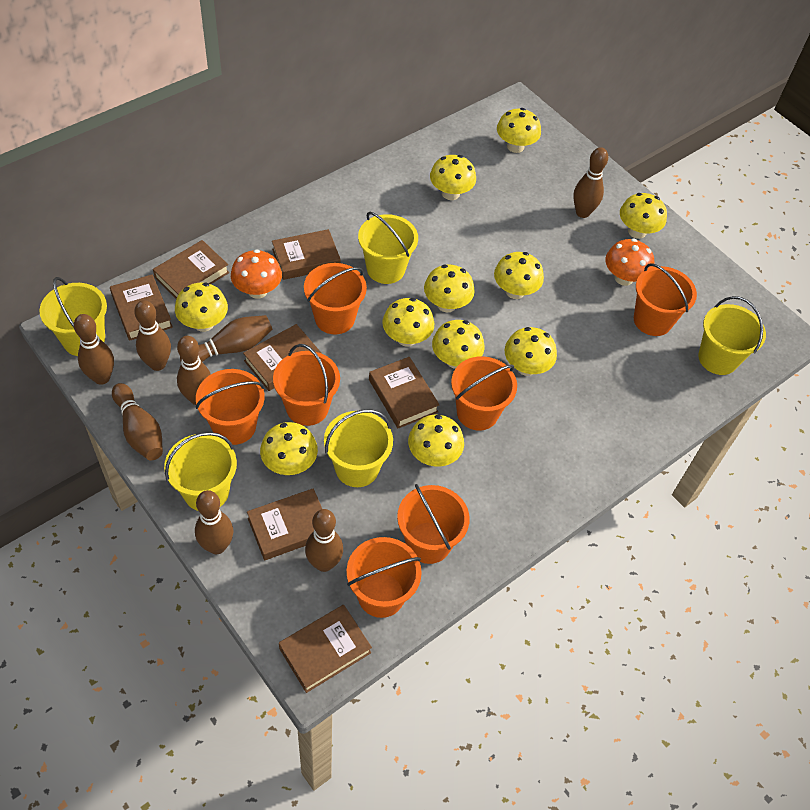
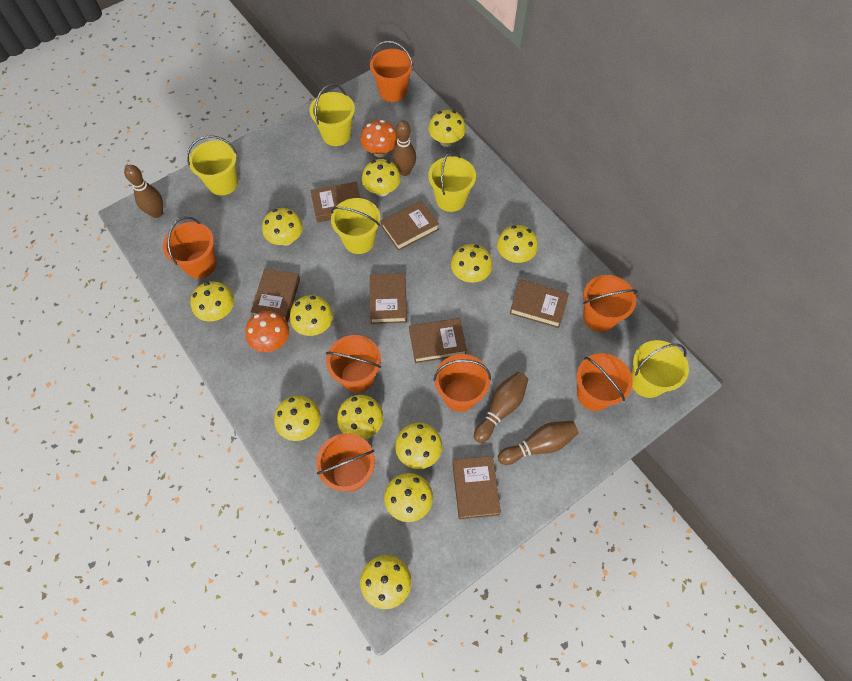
brown bowling pin: [74,314,114,385] [112,383,163,460] [134,300,171,371] [177,336,211,405] [180,315,272,362] [195,490,233,554] [305,509,343,572] [573,147,608,218] = 8 -> [124,165,163,218] [392,121,416,176] [474,372,528,443] [498,421,579,465] = 4
yellow mushroom: [175,283,228,332] [260,422,318,475] [382,298,434,347] [408,415,464,467] [424,265,475,313] [430,155,476,200] [432,320,485,368] [494,252,544,299] [497,108,541,153] [504,327,557,376] [620,193,667,239] = 11 -> [190,281,234,322] [262,208,303,246] [274,396,321,441] [290,295,333,336] [337,395,383,439] [360,555,411,609] [362,159,401,196] [384,473,433,522] [395,423,442,469] [429,110,466,147] [451,244,492,283] [497,225,538,263] = 12

